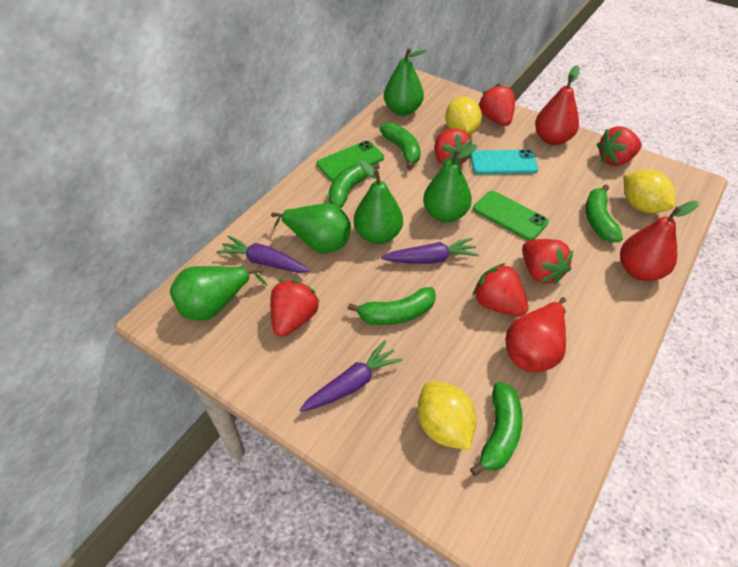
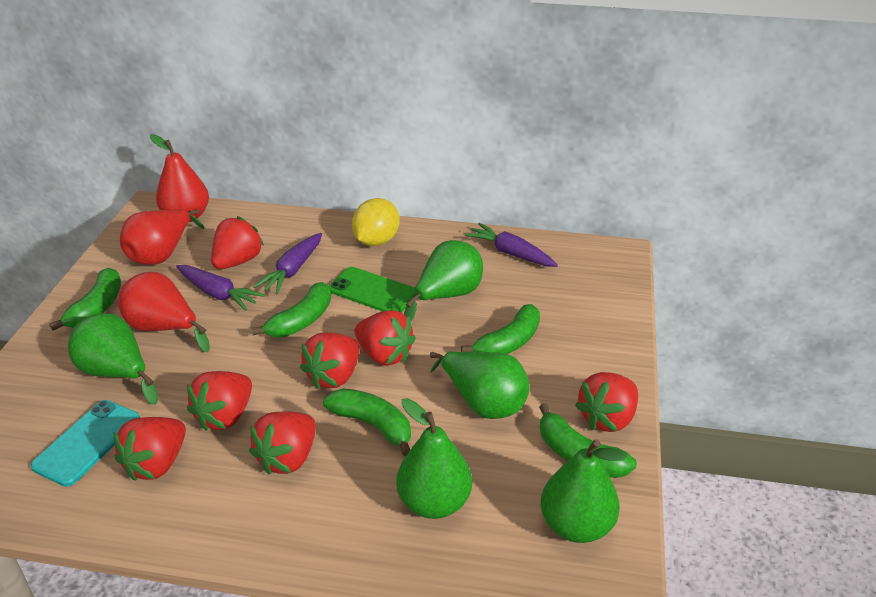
green phone: [317,141,384,181] [473,191,549,241] = 2 -> [329,267,416,313] = 1
red strawberry: [270,280,319,337] [434,129,472,165] [473,263,528,317] [479,84,515,126] [522,239,573,284] [597,126,642,166] = 6 -> [114,417,186,481] [187,371,252,431] [211,216,264,269] [249,411,316,474] [300,332,360,389] [354,310,416,366] [575,372,638,432] = 7
yellow lemon: [417,381,477,450] [445,97,482,135] [624,170,676,213] = 3 -> [352,198,400,246] = 1

